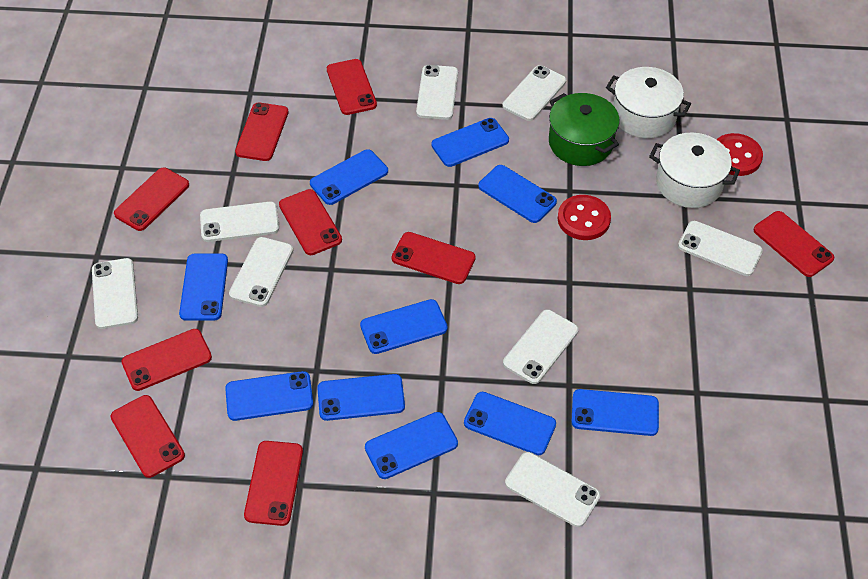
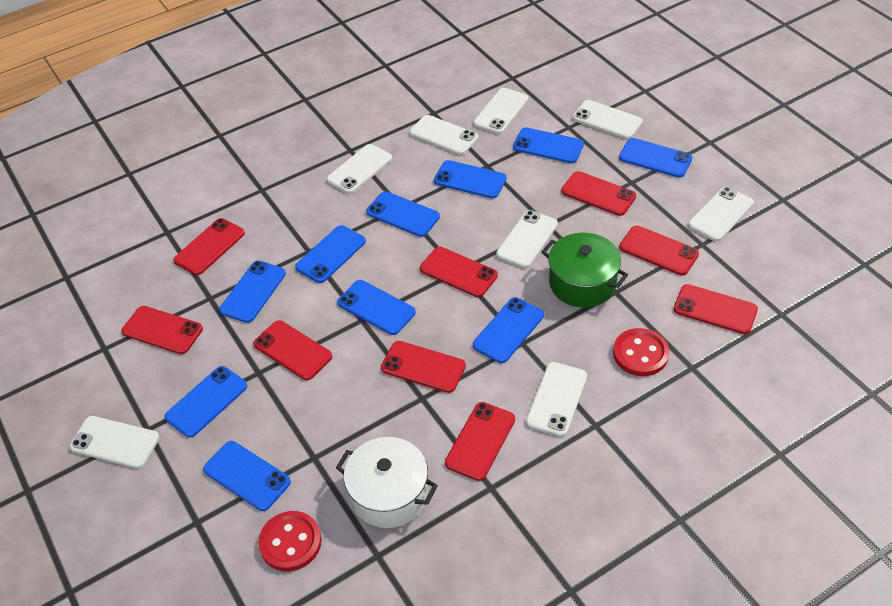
white pot: [606,67,691,138] [649,133,740,208] = 2 -> [336,437,438,528] = 1

